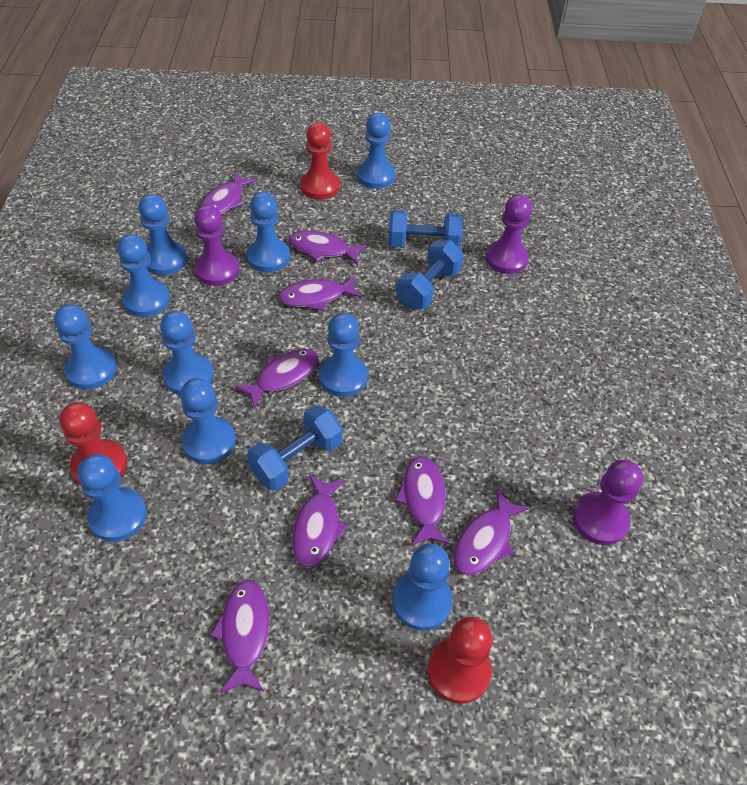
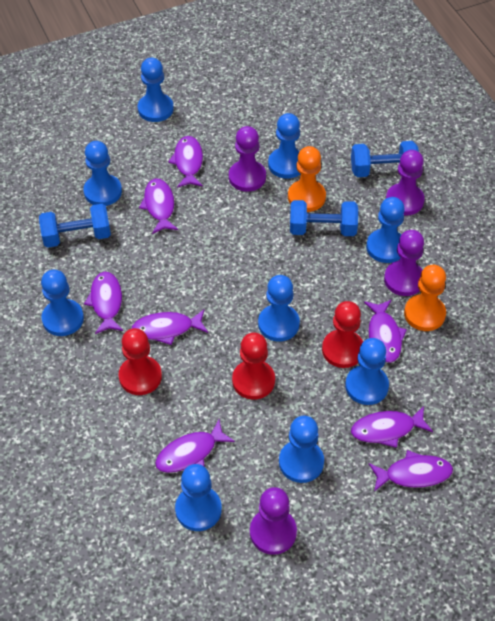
blue pawn: [54,304,117,390] [78,454,147,542] [117,234,170,317] [138,194,187,275] [160,311,214,395] [180,378,236,464] [247,192,290,272] [319,313,368,397] [357,113,396,189] [392,544,453,631] = 10 -> [41,270,84,336] [83,141,122,206] [138,58,174,122] [175,464,222,531] [258,275,300,342] [268,113,300,179] [279,416,324,483] [345,338,389,405] [366,197,405,263] = 9
orange pawn: none = 0 -> [288,146,326,212] [404,265,446,331] = 2
purple pawn: [194,205,239,286] [486,195,532,274] [573,460,643,545] = 3 -> [229,126,266,192] [250,487,297,555] [384,230,424,296] [386,150,425,215] = 4

